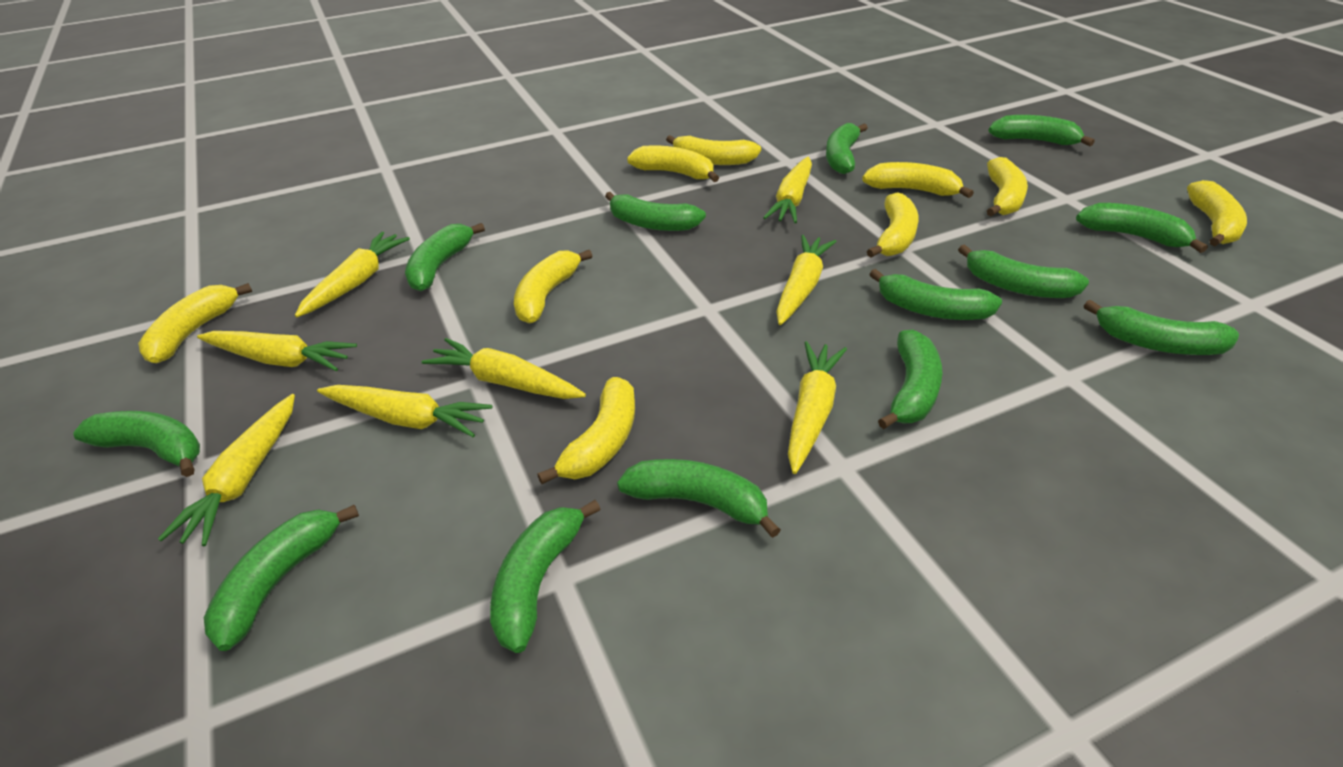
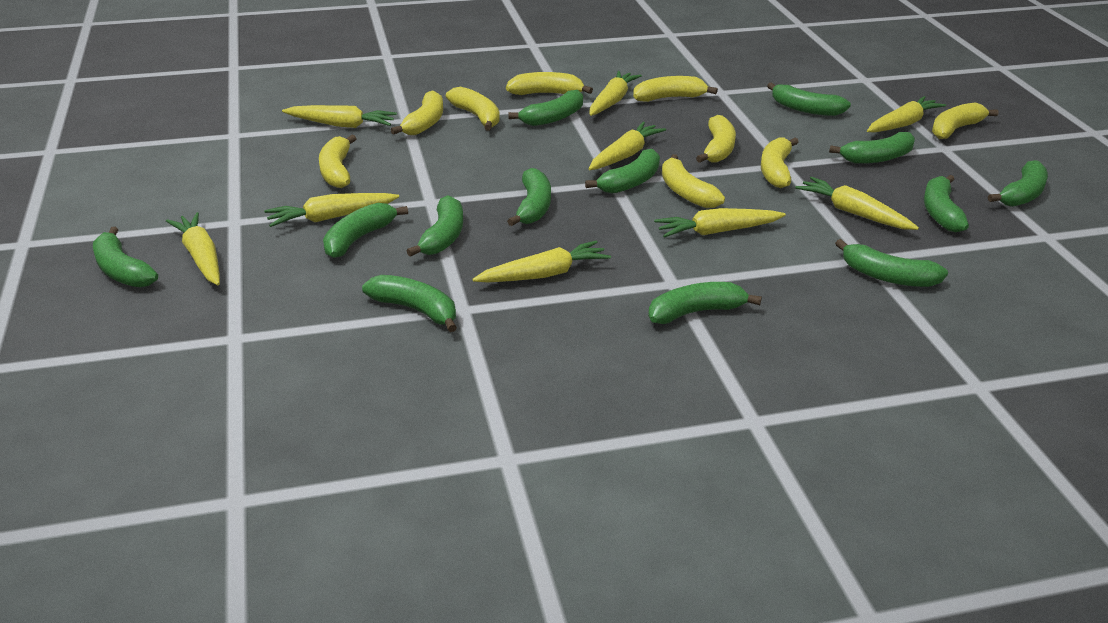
yellow carrot: [158,394,295,546] [197,331,357,371] [295,232,410,317] [317,385,492,437] [422,338,586,399] [763,157,812,223] [776,235,837,325] [788,341,847,474] = 8 -> [166,212,220,285] [264,193,399,227] [282,105,397,128] [472,241,611,282] [589,122,666,170] [590,71,642,116] [654,208,786,238] [796,177,919,230] [867,96,946,132] = 9

